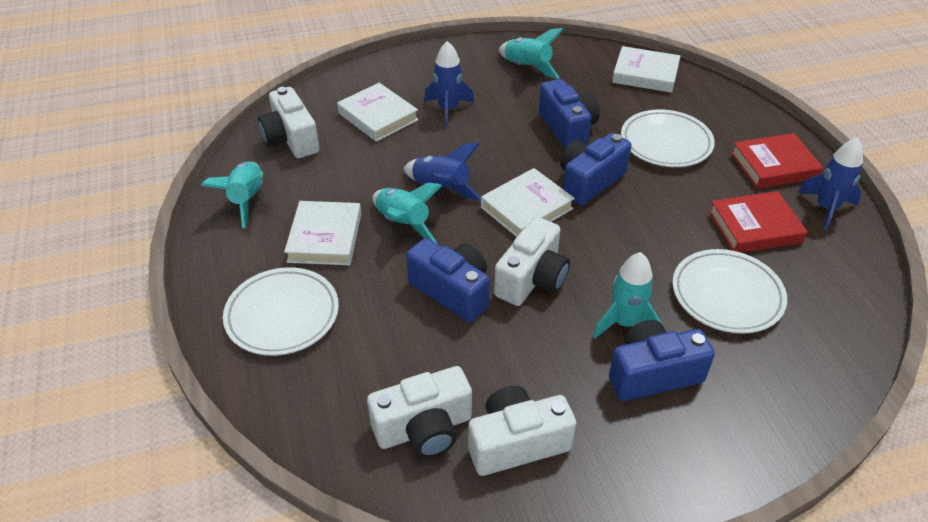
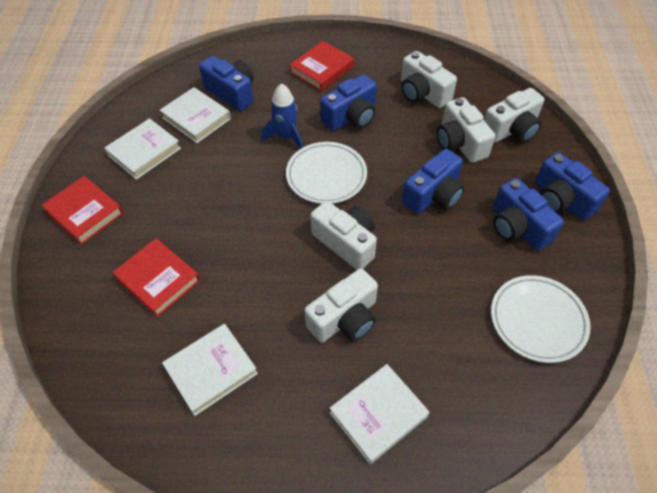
blue camera: [406,238,490,322] [539,79,599,149] [560,133,632,206] [609,320,715,401] = 4 -> [199,56,254,111] [320,74,377,131] [402,149,464,214] [493,178,564,251] [535,152,610,221] = 5
blue rocket: [403,143,481,201] [424,41,475,127] [797,138,863,231] = 3 -> [261,83,303,149] = 1
red book: [709,191,808,253] [731,133,823,189] = 2 -> [41,176,124,245] [112,238,200,317] [289,41,354,91] = 3
turquoise rocket: [201,162,263,228] [372,183,442,243] [499,28,564,79] [593,252,662,338] = 4 -> none = 0
white camera: [258,87,320,158] [367,366,472,458] [468,386,576,476] [494,217,570,306] = 4 -> [305,268,378,343] [310,201,377,270] [401,51,457,108] [437,97,495,163] [484,88,545,143] = 5
white plate: [223,267,339,356] [621,109,715,167] [672,249,787,334] = 3 -> [286,142,367,204] [491,275,591,363] = 2

